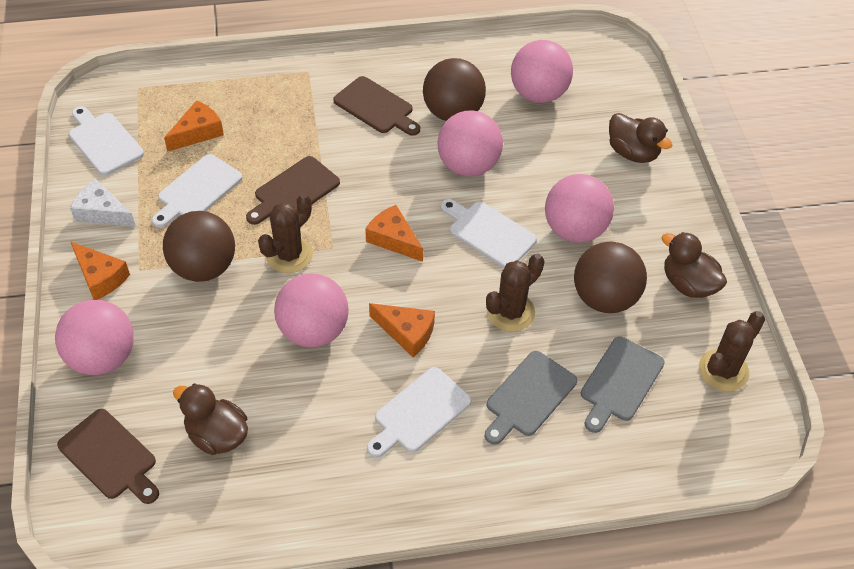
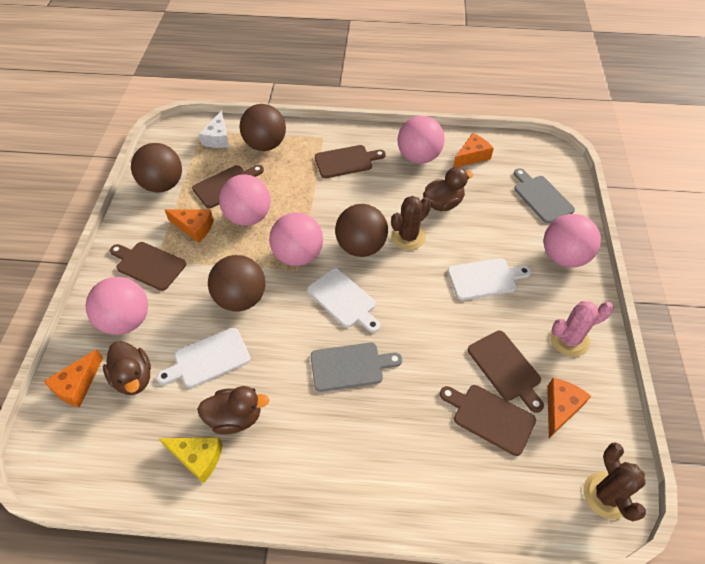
brown ball: [163,211,235,282] [423,58,486,121] [574,241,647,313] = 3 -> [131,143,182,193] [208,255,265,311] [240,104,286,151] [335,204,388,257] = 4
brown cactus: [258,194,313,273] [486,253,544,332] [699,311,765,392] = 3 -> [391,196,431,250] [583,442,646,521] = 2
brown cutting board: [57,409,159,504] [246,156,340,225] [333,76,420,136] = 3 -> [110,242,186,291] [192,165,264,208] [315,145,386,178] [440,385,536,456] [468,330,544,413] = 5
pink cactus: none = 0 -> [550,301,614,357] = 1
white cutting board: [69,106,144,176] [152,154,243,228] [367,367,471,458] [441,199,537,268] = 4 -> [157,327,251,388] [307,268,380,333] [448,258,531,300] = 3
yellow cheese: none = 0 -> [159,437,223,484] = 1

